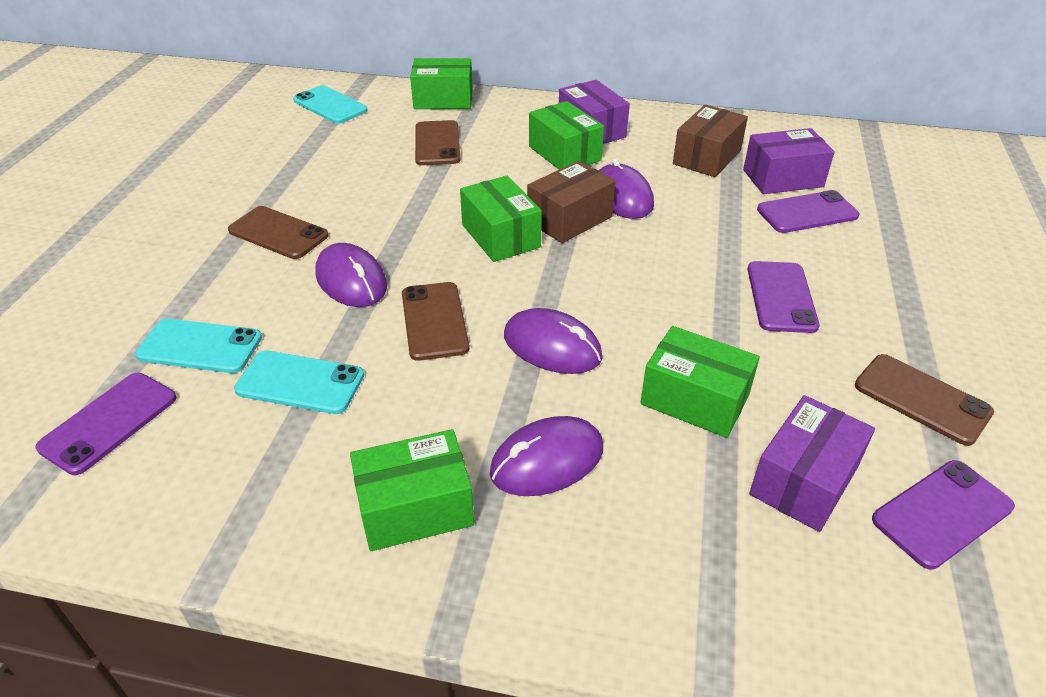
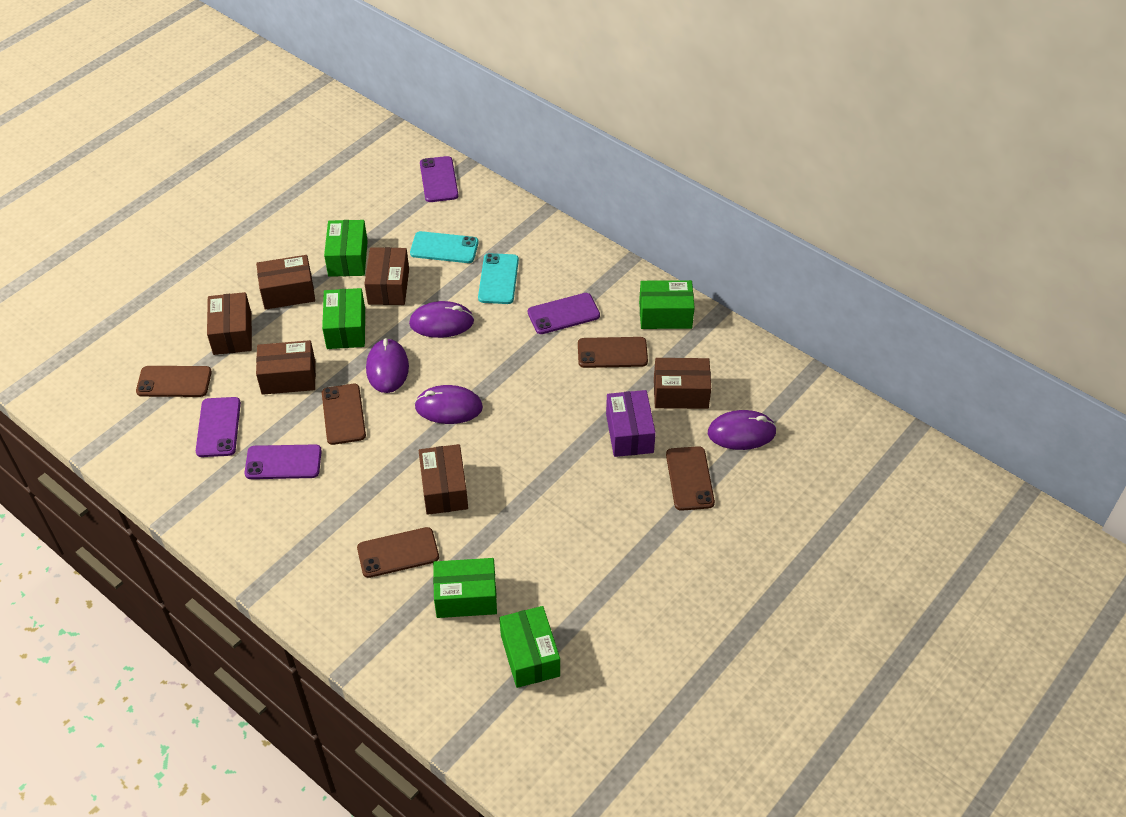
brown box: [527,161,616,243] [673,104,748,177] = 2 -> [207,292,252,355] [256,255,315,310] [256,340,316,395] [364,247,409,305] [418,444,468,515] [654,358,711,409] = 6
brown phone: [228,206,329,259] [402,282,470,361] [415,120,460,165] [855,354,994,446] = 4 -> [136,366,212,397] [322,384,366,445] [357,527,439,578] [578,337,648,368] [666,446,715,511] = 5
purple box: [559,80,630,144] [743,128,835,194] [749,395,875,532] = 3 -> [606,390,656,457] = 1
turquoise phone: [135,318,262,373] [234,350,364,414] [293,85,368,124] = 3 -> [410,231,479,263] [478,253,519,304] = 2

